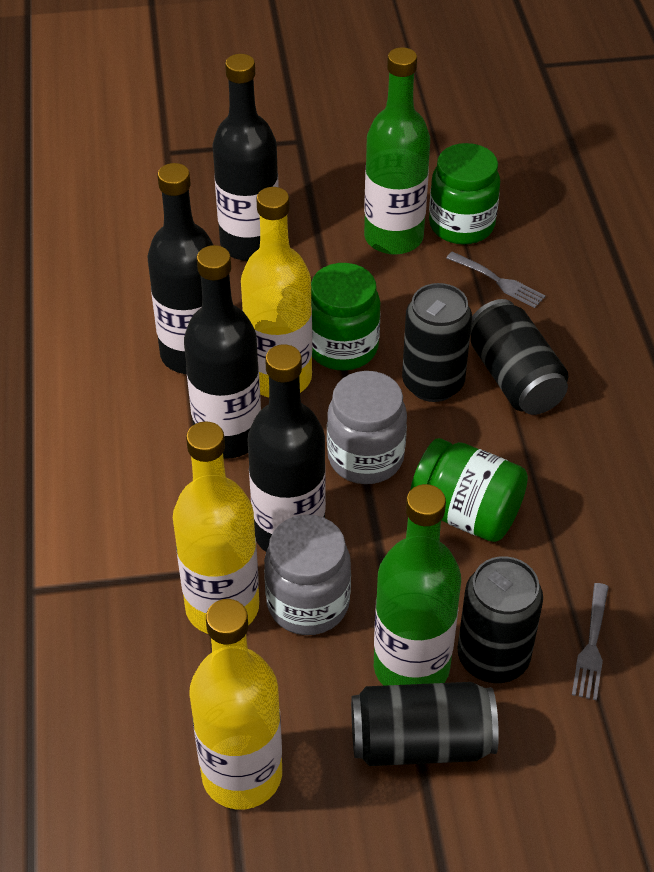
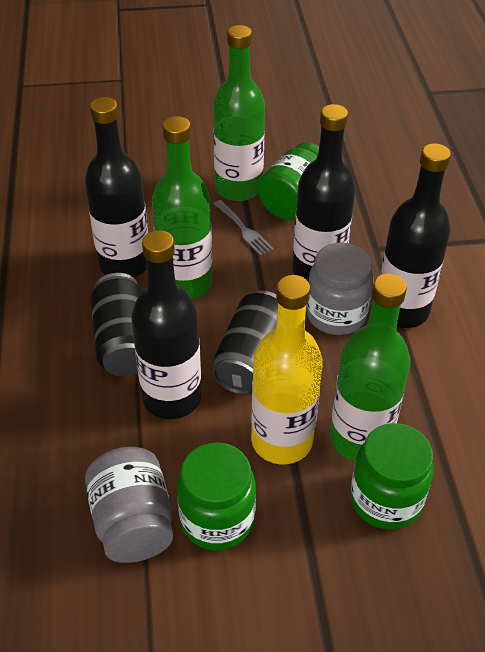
black can: [351,682,499,766] [402,283,472,402] [458,556,543,683] [470,299,568,415] = 4 -> [90,273,143,377] [213,291,278,395] = 2
green bottle: [364,47,430,255] [374,484,461,686] = 2 -> [152,116,212,299] [213,25,265,201] [330,273,411,462] = 3
grey fork: [447,251,546,308] [572,583,609,700] = 2 -> [214,200,274,256] = 1
yellow bottle: [173,421,259,634] [189,599,282,809] [241,187,312,397] = 3 -> [251,275,323,464] = 1

